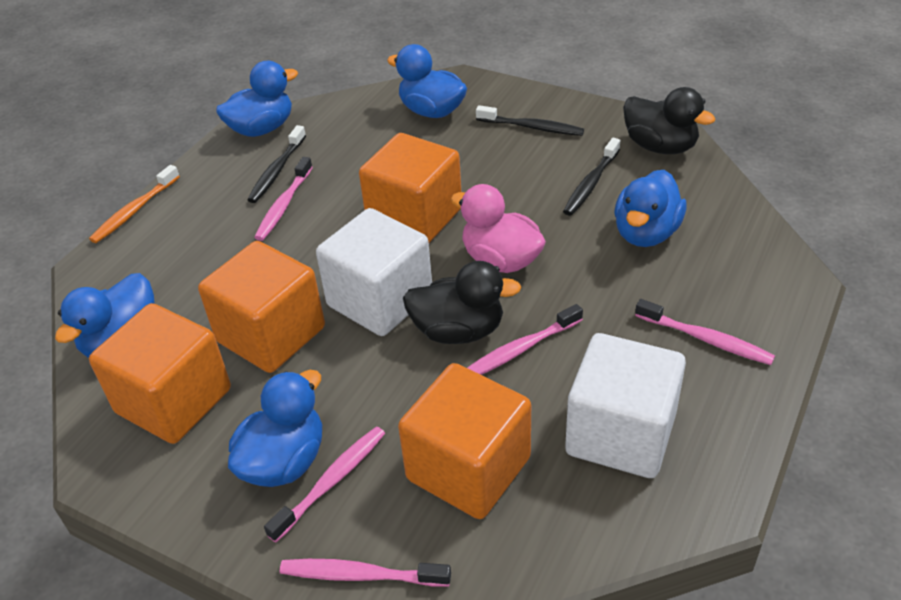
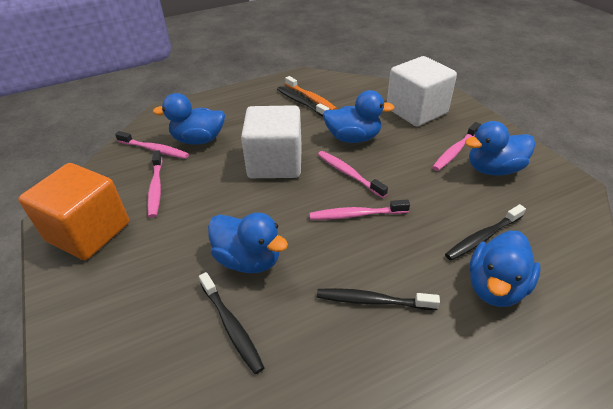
black duck: [403,261,522,344] [623,87,716,154] = 2 -> none = 0
black toothbrush: [247,125,306,203] [476,105,584,136] [563,138,620,216] = 3 -> [199,272,265,374] [277,86,330,117] [317,288,440,310] [445,204,526,260] = 4
orange cube: [89,303,231,444] [198,241,325,373] [359,133,461,243] [398,363,531,519] = 4 -> [18,163,129,260] = 1
pink duck: [451,184,546,273] = 1 -> none = 0

